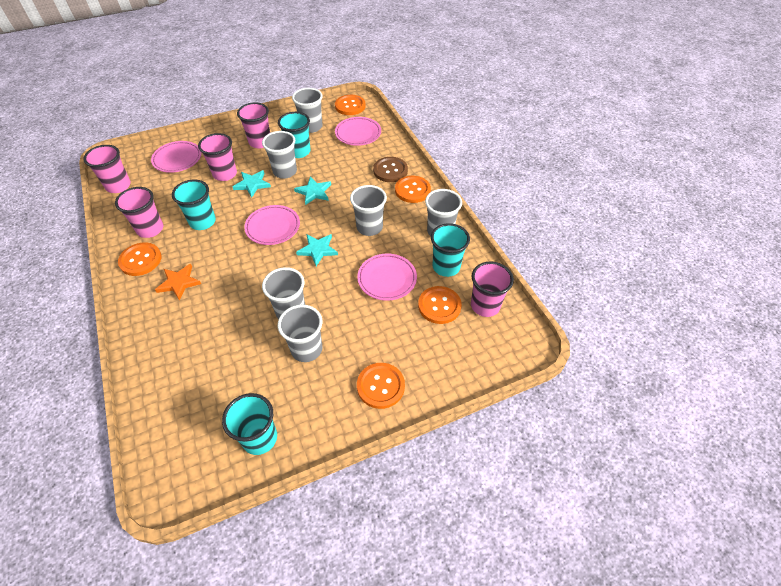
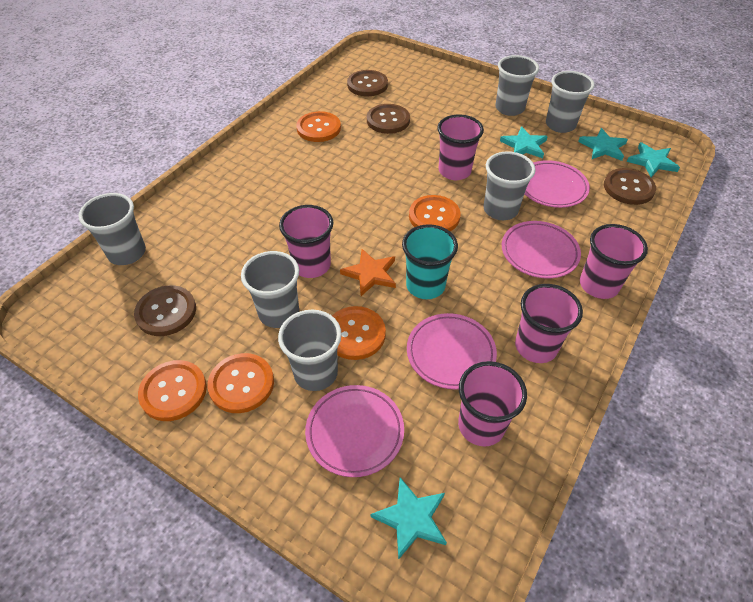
brown button: [373,157,408,182] = 1 -> [134,285,196,336] [347,70,388,96] [367,104,410,134] [604,168,656,205] = 4
turquoise cup: [172,180,216,230] [222,393,277,455] [278,112,311,158] [431,223,470,277] = 4 -> [402,224,458,299] = 1
turquoise star: [233,170,271,198] [294,177,331,205] [296,234,338,266] = 3 -> [371,477,447,560] [500,126,548,158] [578,128,628,161] [627,142,680,177] = 4

